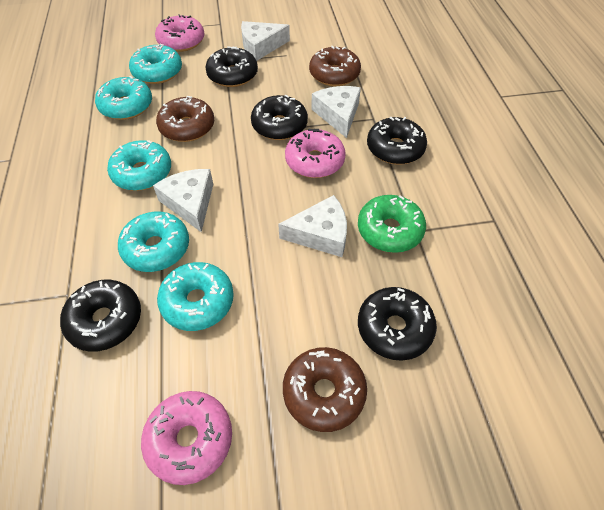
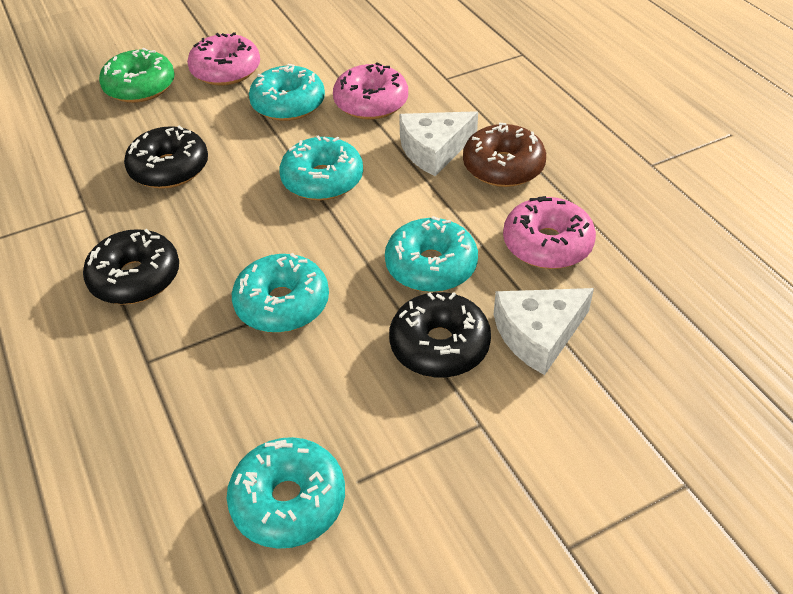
black donut: [60,280,141,352] [205,46,258,87] [251,95,308,140] [358,287,437,361] [367,117,427,165] = 5 -> [83,229,179,305] [124,125,208,189] [389,292,491,378] = 3
brown donut: [156,96,214,142] [283,347,367,432] [309,46,361,86] = 3 -> [463,123,546,187] = 1
white cheese: [153,169,213,232] [241,21,290,61] [278,195,347,257] [311,86,361,138] = 4 -> [399,111,478,176] [494,288,594,375] = 2

